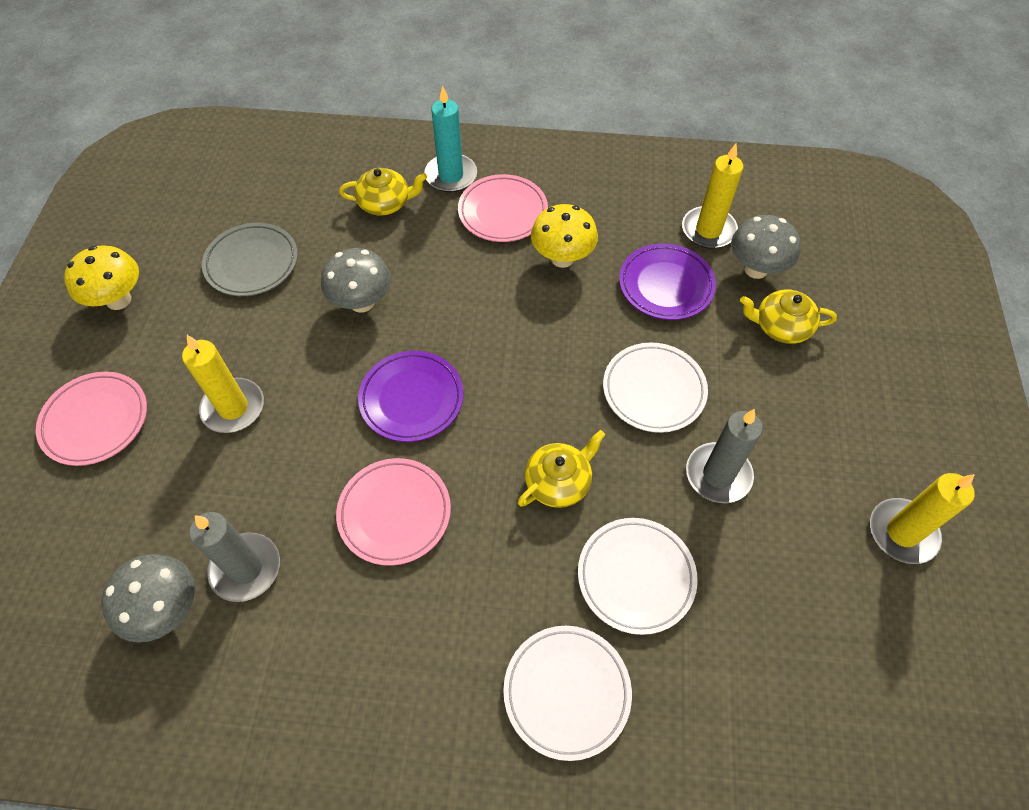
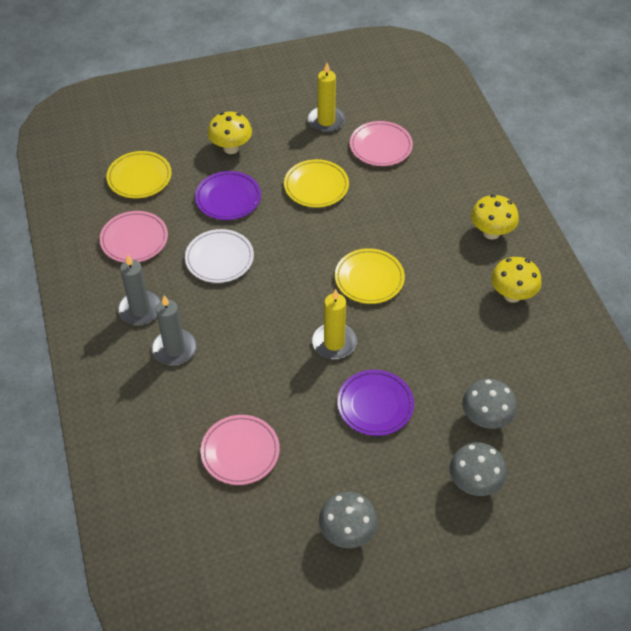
grey plate: [202,223,298,296] = 1 -> none = 0
turquoise candle: [424,86,477,193] = 1 -> none = 0
white plate: [503,626,632,761] [578,518,698,635] [603,342,708,433] = 3 -> [185,229,254,283] = 1
yellow candle: [182,335,264,433] [682,144,743,249] [870,473,975,564] = 3 -> [308,63,345,133] [312,289,357,359] = 2
yellow mushroom: [64,245,139,310] [531,204,598,268] = 2 -> [208,112,252,154] [471,195,519,240] [491,257,542,303] = 3
yellow plate: none = 0 -> [106,151,172,198] [284,159,349,208] [335,248,405,304] = 3
yellow teapot: [339,168,427,216] [518,430,606,508] [740,290,837,344] = 3 -> none = 0

